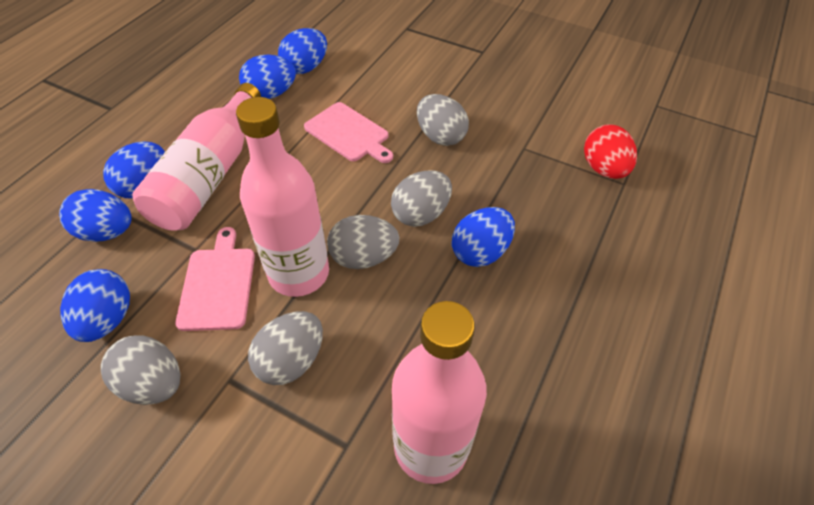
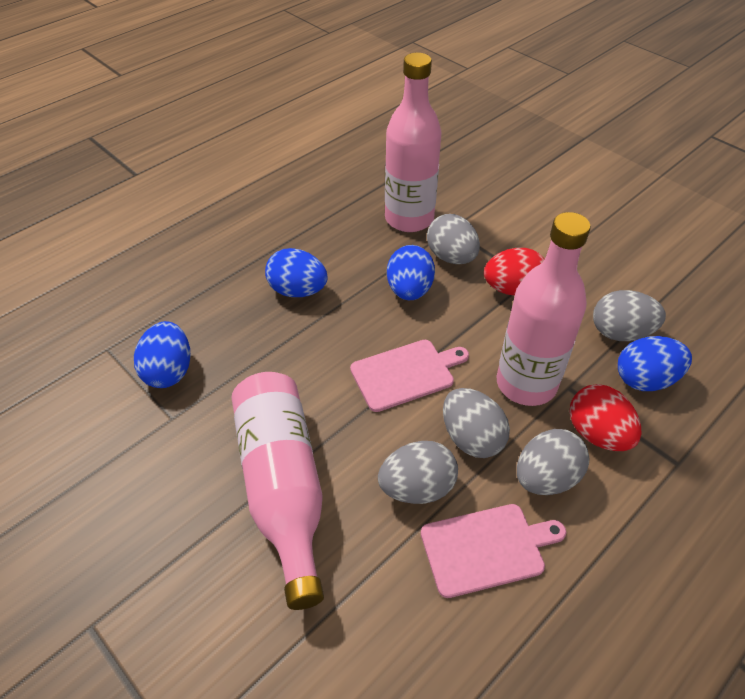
blue egg: [59,189,132,242] [60,269,130,342] [103,141,165,199] [239,55,296,99] [278,28,327,74] [452,207,515,267] = 6 -> [134,321,191,388] [265,248,328,297] [387,245,435,300] [618,336,692,391] = 4
red egg: [584,124,637,179] = 1 -> [484,248,544,296] [570,384,641,451] = 2

